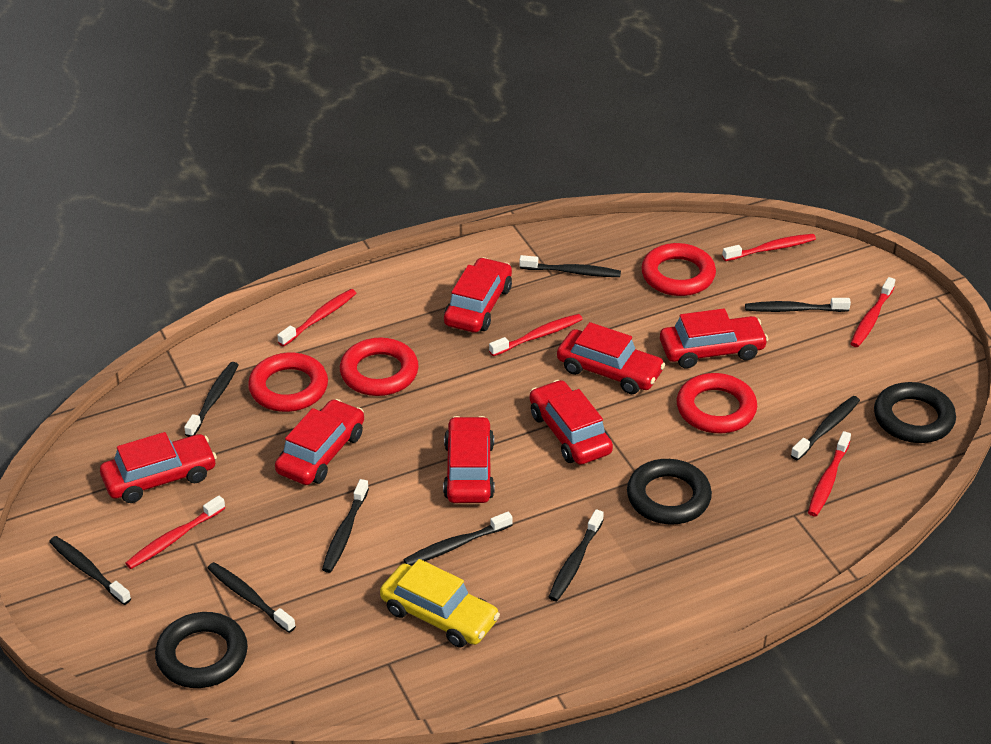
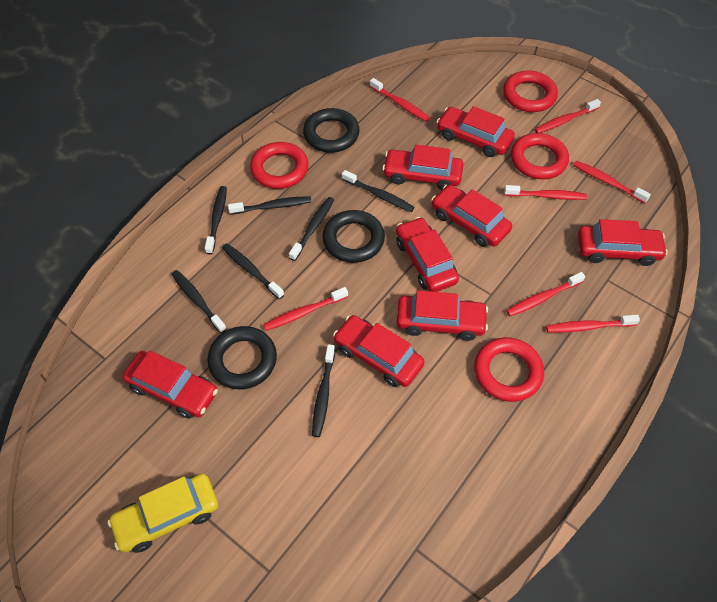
black toothbrush: [49,536,131,605] [184,362,238,437] [207,562,296,633] [322,479,369,573] [403,512,513,566] [519,255,621,277] [548,509,604,601] [745,298,851,312] [791,396,860,461] = 9 -> [172,270,227,333] [205,186,227,254] [222,243,284,299] [228,196,311,215] [289,197,334,261] [312,344,335,437] [342,170,415,212] = 7
red car: [100,432,217,503] [275,399,364,485] [443,416,494,503] [444,257,512,333] [530,380,613,465] [557,322,665,394] [660,309,768,368] = 7 -> [122,350,218,419] [333,315,425,387] [382,144,463,190] [396,217,459,292] [396,290,488,341] [431,185,512,247] [437,106,515,157] [578,219,668,266] = 8
red toothbrush: [126,495,225,569] [277,289,356,347] [489,314,583,356] [722,234,816,261] [808,431,851,516] [851,277,895,347] = 6 -> [263,287,348,331] [370,78,430,122] [504,185,587,200] [506,272,585,316] [534,99,601,133] [546,315,640,333] [573,161,651,203] = 7

